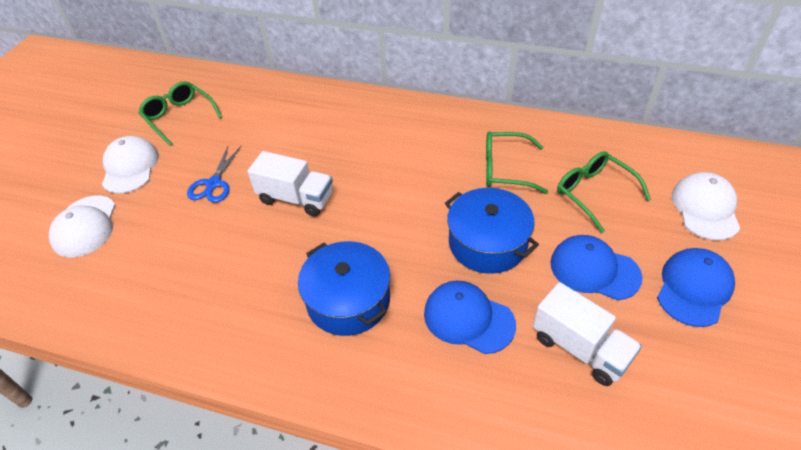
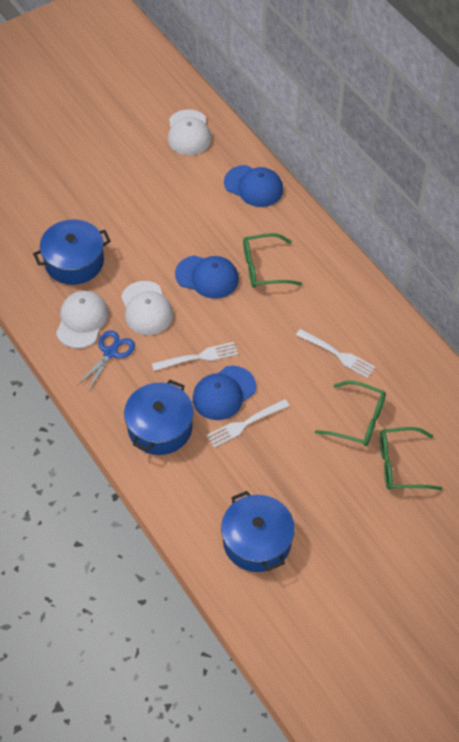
blue pot: [298,241,390,336] [445,188,539,274] = 2 -> [33,219,111,285] [124,380,194,455] [221,491,295,572] = 3
white fork: none = 0 -> [152,342,238,371] [206,399,289,448] [296,329,376,378] = 3
white truck: [247,151,333,217] [533,282,642,386] = 2 -> none = 0

